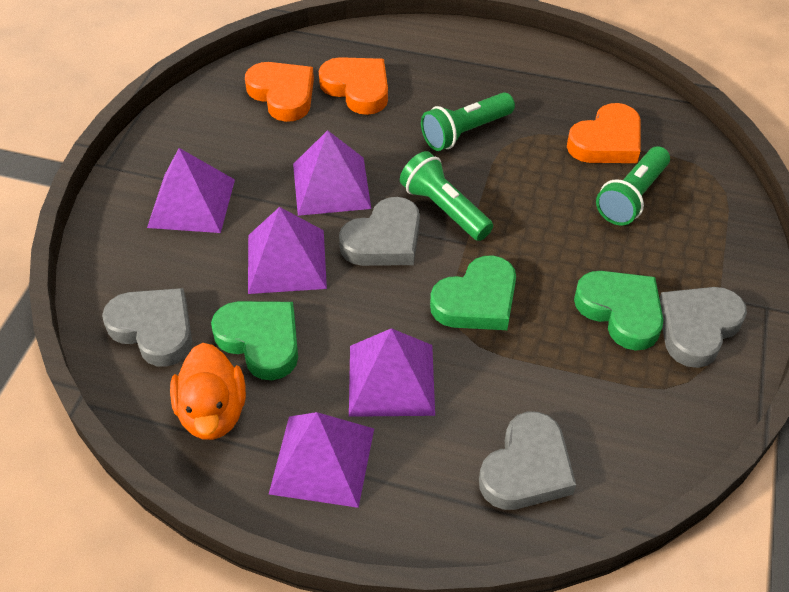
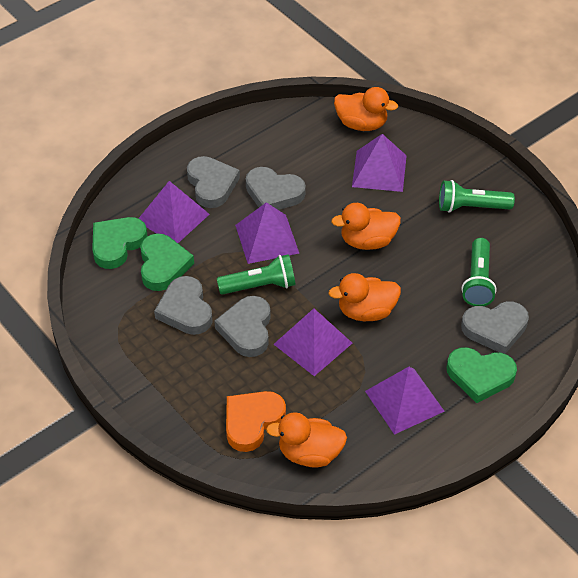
grey heart: [102,288,192,367] [339,197,420,266] [479,412,576,510] [659,287,747,368] = 4 -> [154,276,213,335] [187,156,240,208] [214,296,271,357] [246,167,306,210] [461,301,529,354] = 5
orange duck: [170,343,246,440] = 1 -> [266,412,347,467] [328,273,401,321] [331,203,401,250] [334,87,398,131] = 4
orange heart: [245,62,314,122] [319,57,388,115] [567,103,641,163] = 3 -> [226,391,286,452] = 1

